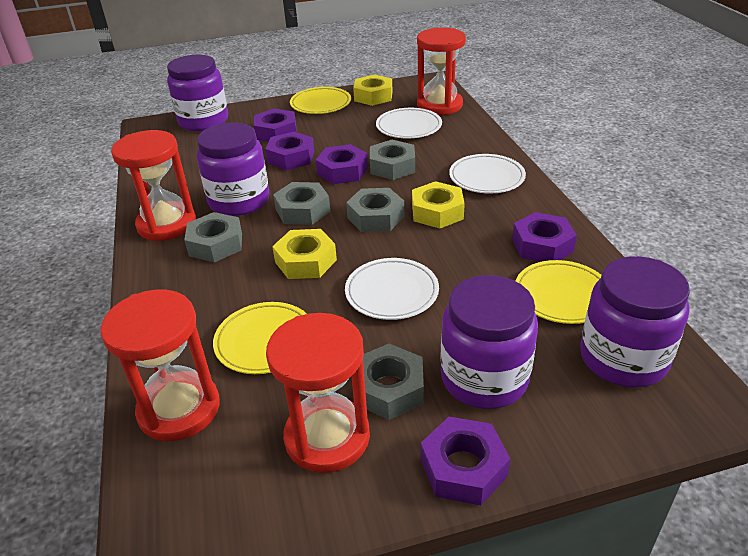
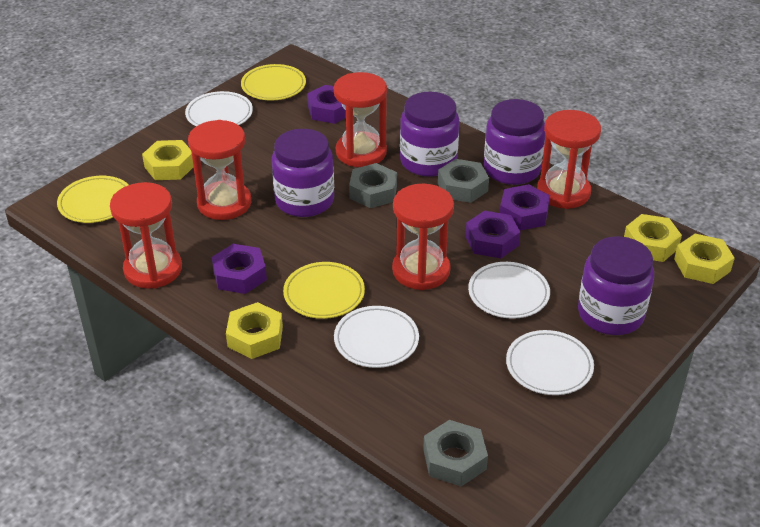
grey nut: [184,212,242,262] [273,182,330,225] [346,188,404,232] [363,344,424,420] [370,140,415,180] = 5 -> [349,163,397,208] [423,420,488,486] [438,159,489,203] = 3
purple nut: [254,109,297,142] [265,132,314,170] [316,144,368,184] [421,417,510,505] [512,212,577,262] = 5 -> [212,244,267,294] [307,85,346,124] [465,211,520,258] [500,184,550,231] = 4
red hourglass: [100,290,220,441] [111,130,196,241] [266,313,370,473] [417,28,466,115] = 4 -> [110,182,182,289] [188,120,251,220] [334,72,387,167] [392,183,454,290] [537,110,601,209] = 5
white plate: [345,258,439,320] [376,108,442,139] [449,154,526,193] = 3 -> [185,91,253,126] [334,306,419,368] [468,262,550,319] [506,330,594,395] = 4
yellow nut: [272,229,337,279] [353,74,393,106] [412,181,465,229] = 3 -> [142,140,194,180] [226,302,283,359] [624,214,682,262] [674,234,735,284] = 4

